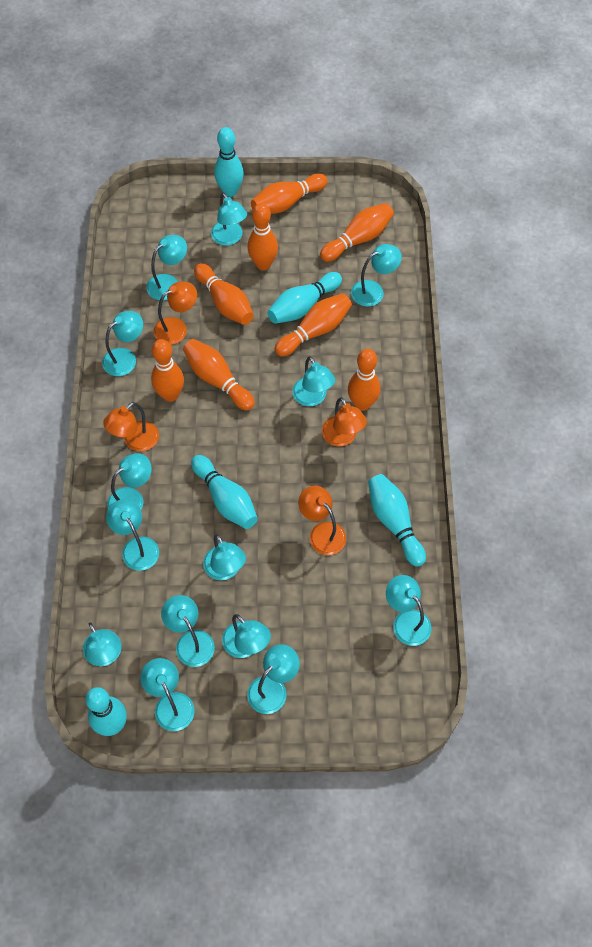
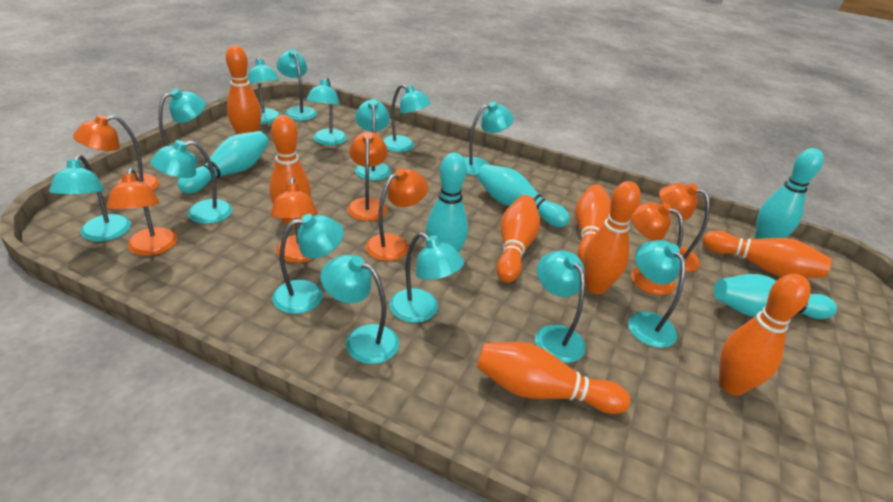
orange lamp: [103,402,159,451] [154,282,197,345] [298,486,346,555] [322,397,367,447] = 4 -> [73,115,160,191] [106,168,177,256] [270,178,318,263] [347,132,388,221] [366,168,428,261] [631,202,683,295] [659,183,710,272] = 7

